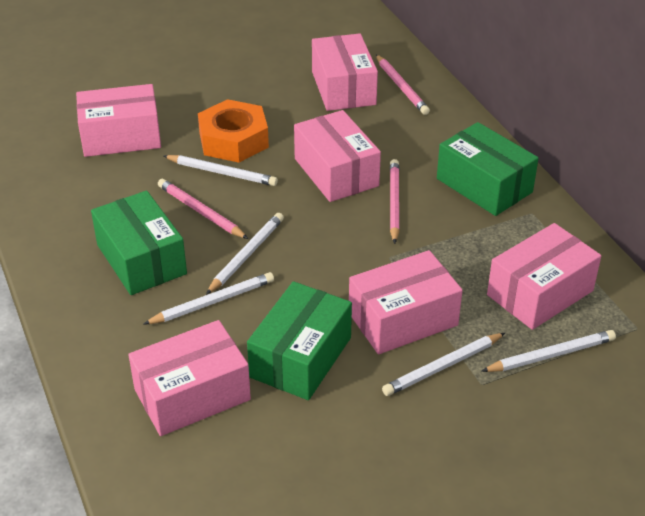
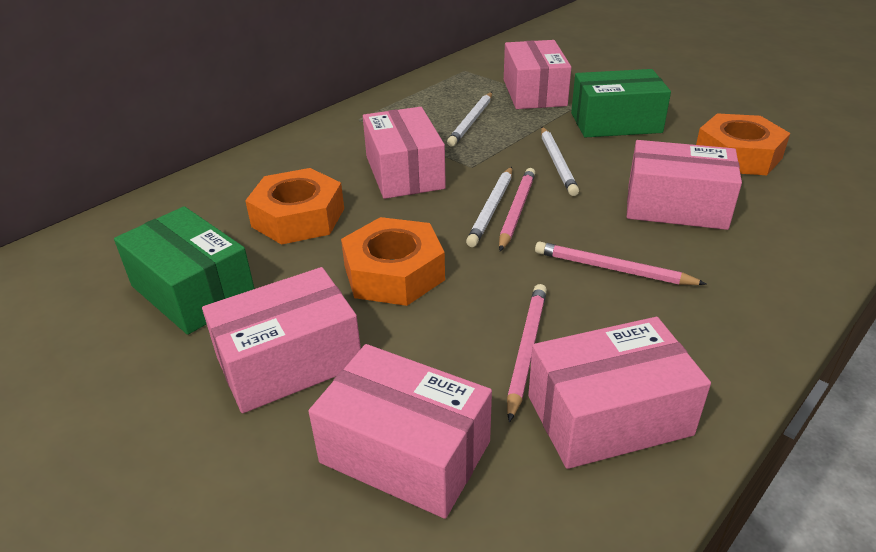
green box: [91,191,187,295] [247,281,352,400] [437,122,539,216] = 3 -> [114,206,255,335] [571,69,671,137] = 2
orange nut: [198,99,269,163] = 1 -> [245,168,344,245] [341,217,445,306] [696,113,790,175] = 3
white pencil: [144,272,274,324] [164,155,278,186] [206,213,284,295] [382,333,505,396] [481,330,616,372] = 5 -> [447,92,492,146] [466,167,512,247] [541,127,579,196] = 3

